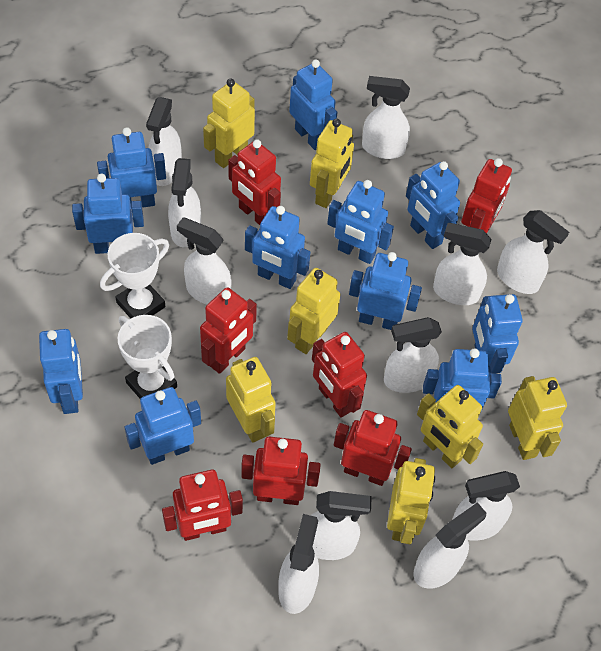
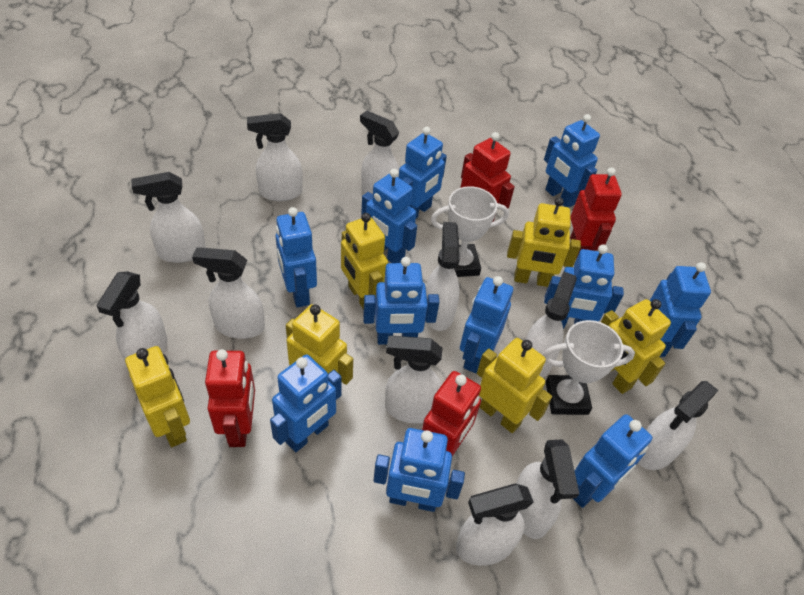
red robot: [162,470,243,541] [200,287,257,374] [228,139,281,225] [242,436,321,505] [312,332,367,418] [334,410,412,486] [461,158,512,233] = 7 -> [205,349,255,447] [422,371,481,456] [460,132,515,222] [570,167,622,259] = 4
yellow robot: [203,78,255,168] [226,357,276,443] [287,268,340,354] [310,119,354,208] [387,458,435,544] [417,385,483,468] [508,376,567,460] = 7 -> [125,346,190,447] [286,304,353,385] [341,213,388,310] [477,338,552,433] [507,197,581,287] [601,299,671,394] = 6

